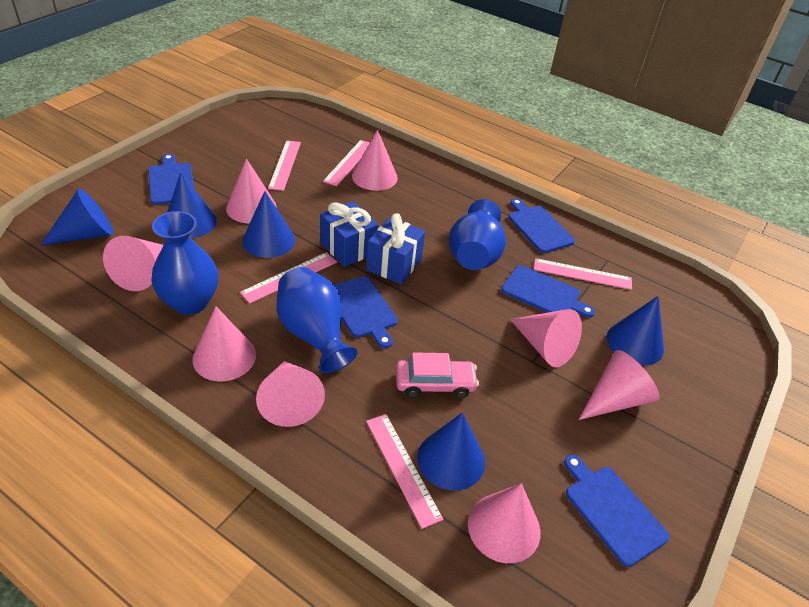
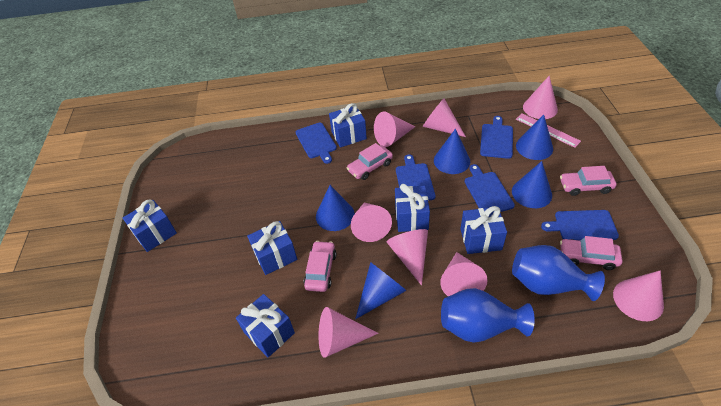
blue gift: [320,201,378,267] [367,213,425,284] = 2 -> [123,200,177,252] [236,294,295,357] [247,221,297,275] [329,103,367,147] [395,184,430,232] [460,206,507,254] = 6
blue vase: [151,211,218,315] [277,267,358,373] [449,199,506,270] = 3 -> [441,288,535,343] [512,245,605,301] = 2
pink car: [396,352,479,399] = 1 -> [304,241,336,292] [347,143,393,180] [560,166,617,196] [560,236,623,270] = 4
pink ruler: [240,252,337,304] [268,140,301,191] [323,140,370,186] [366,414,443,529] [534,258,632,290] = 5 -> [516,113,581,148] = 1

